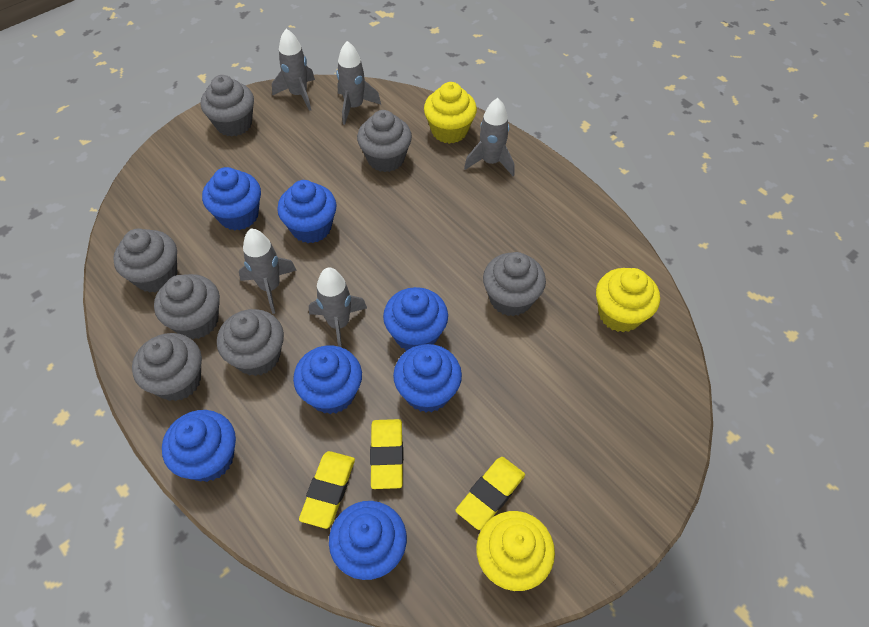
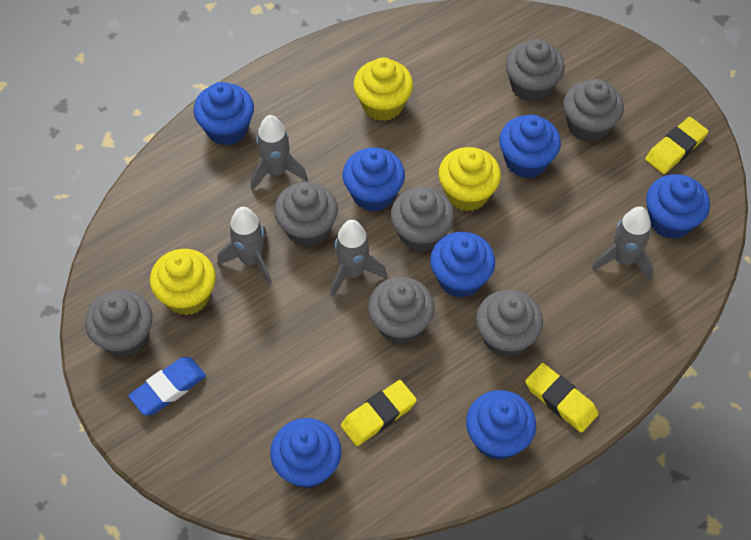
blue eraser: none = 0 -> [128,357,206,415] = 1
grey rocket: [239,228,297,314] [272,29,315,111] [309,267,367,347] [336,41,381,125] [464,98,515,176] = 5 -> [217,207,272,284] [251,115,308,191] [330,220,387,297] [592,207,654,280] = 4

